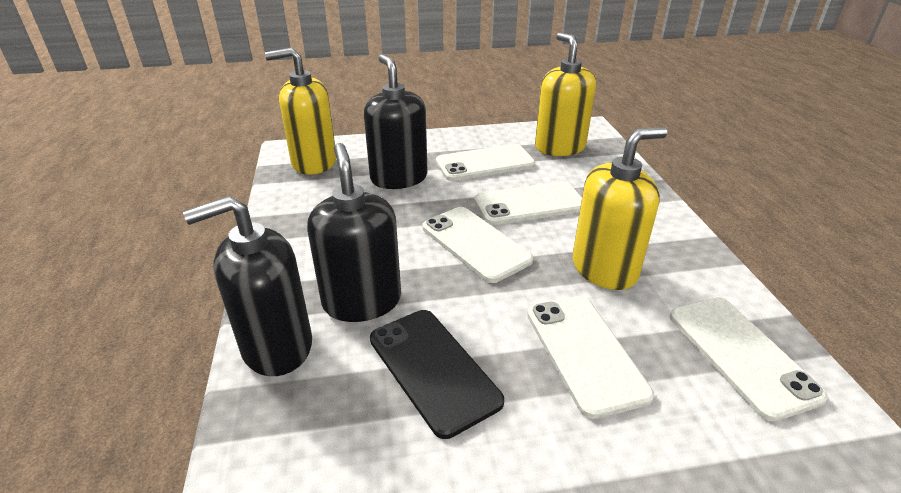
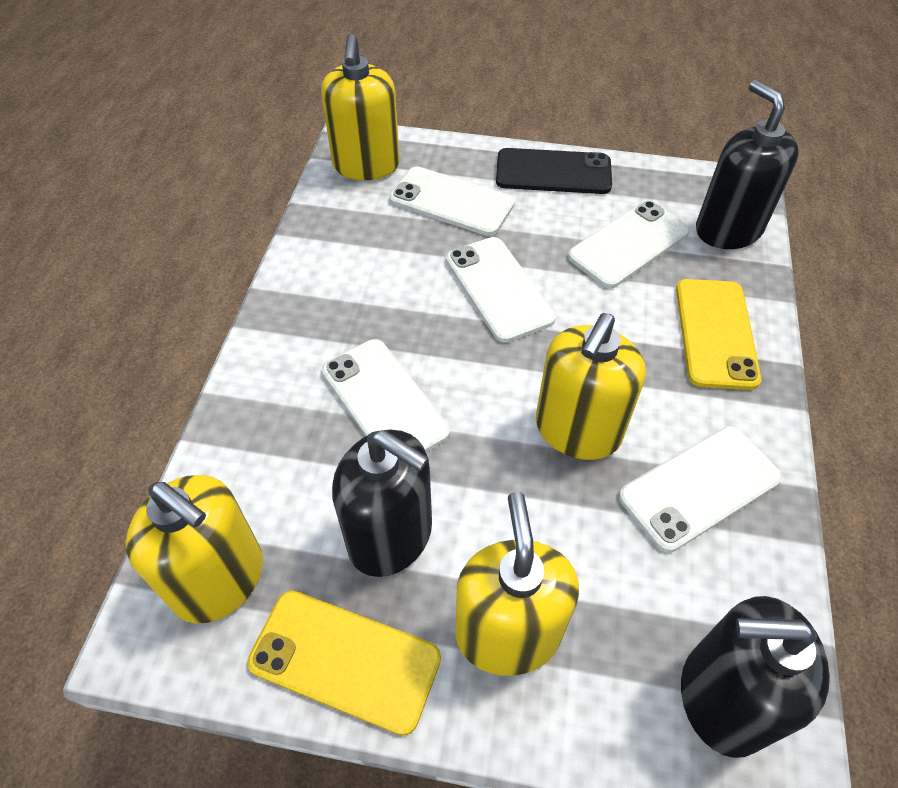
yellow phone: none = 0 -> [247,590,441,736] [676,279,761,390] = 2
yellow soap dispenser: [265,48,336,175] [535,33,596,156] [573,127,667,290] = 3 -> [125,475,263,624] [321,34,400,180] [456,492,579,676] [536,313,646,460] = 4

